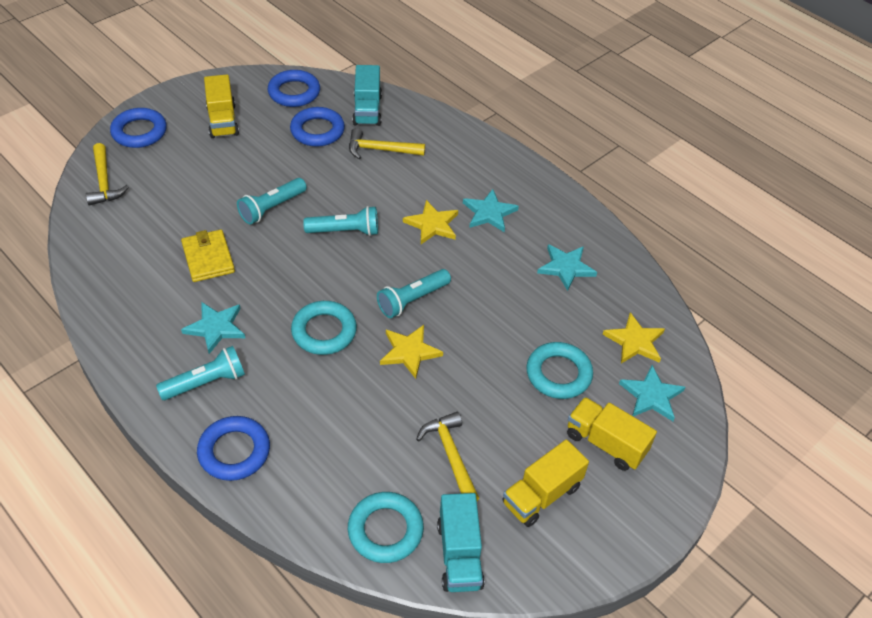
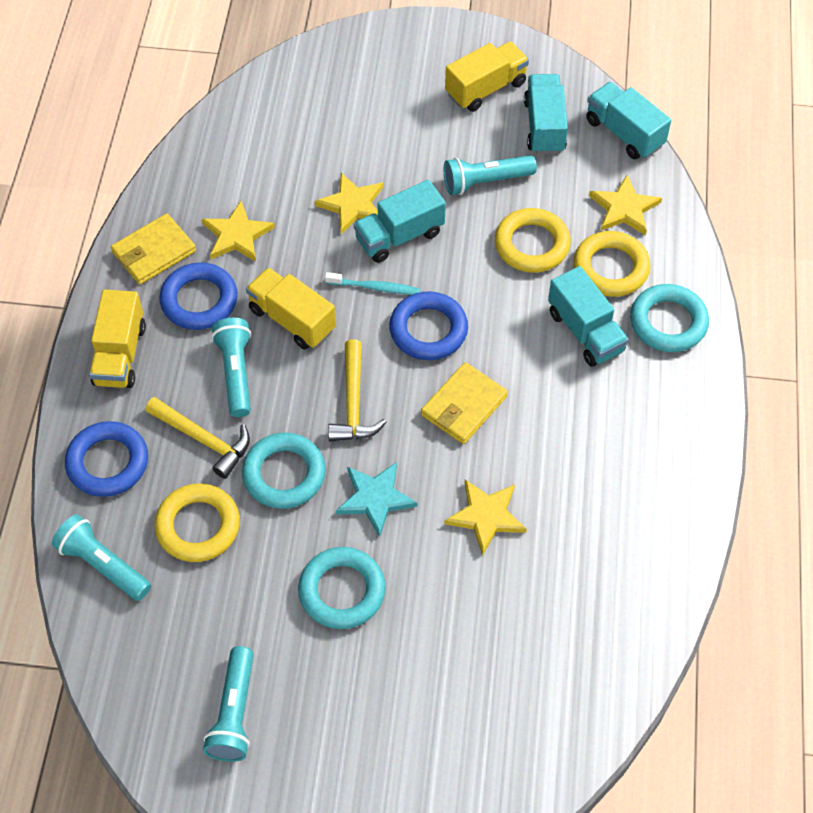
blue ring: [110,108,167,148] [197,416,270,481] [268,70,320,107] [290,107,345,147] = 4 -> [65,421,148,497] [159,262,238,330] [389,291,468,360] = 3
turquoise star: [181,302,245,354] [463,189,519,232] [537,244,597,291] [619,365,685,421] = 4 -> [336,462,417,537] = 1
turquoise toothbrush: none = 0 -> [325,272,420,295] = 1
turquoise truck: [352,65,382,126] [437,493,485,592] = 2 -> [354,180,446,263] [524,74,568,154] [548,266,629,367] [586,82,671,159] = 4
yellow hammer: [86,143,129,206] [349,128,425,159] [416,412,479,501] = 3 -> [145,397,250,479] [328,339,386,441] = 2
yellow ring: none = 0 -> [154,483,240,562] [495,208,571,273] [573,231,651,297] = 3
yellow star: [380,325,443,379] [403,200,458,244] [603,312,665,363] = 3 -> [202,201,275,262] [314,173,383,234] [444,480,527,556] [589,175,662,235] = 4
yellow wallet: [181,229,235,282] = 1 -> [111,213,196,284] [421,362,508,444] = 2

